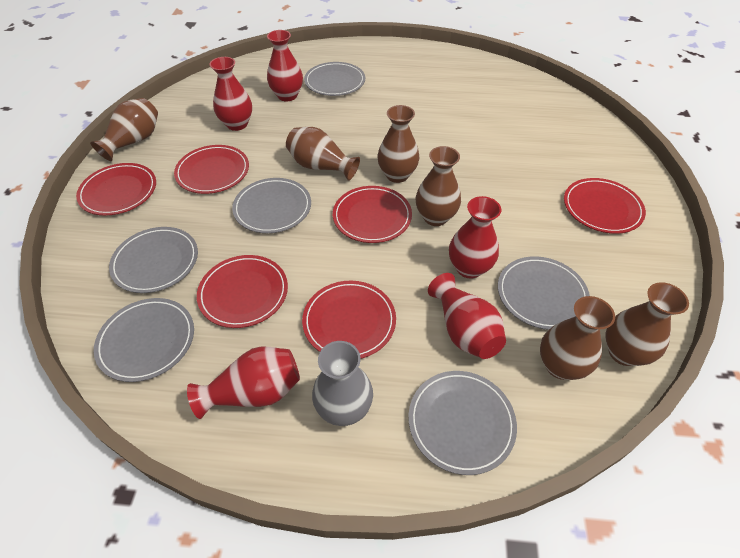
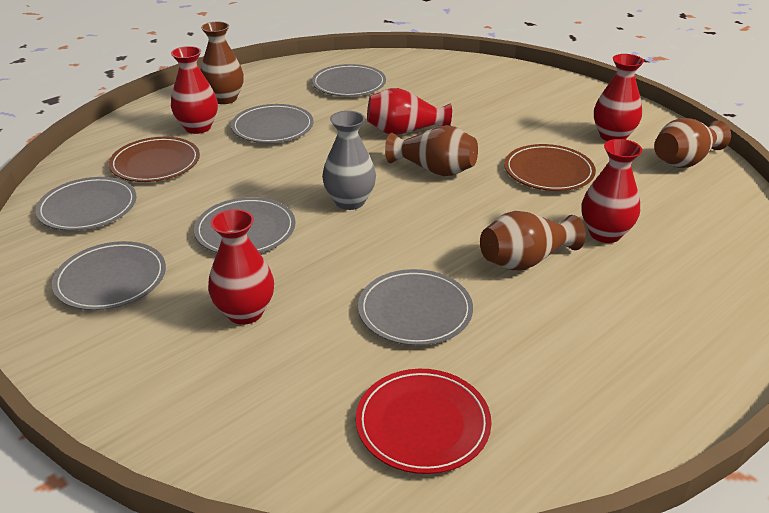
brown plate: none = 0 -> [109,137,200,182] [504,144,596,191] = 2
brown vase: [90,98,158,161] [286,127,360,181] [377,105,420,183] [416,146,461,226] [540,296,615,380] [606,282,689,366] = 6 -> [200,22,244,104] [385,125,478,176] [480,211,586,270] [654,118,731,168] = 4
red plate: [76,163,156,216] [174,145,249,194] [197,255,288,328] [302,281,396,359] [333,186,412,243] [564,178,646,234] = 6 -> [356,369,492,474] = 1

